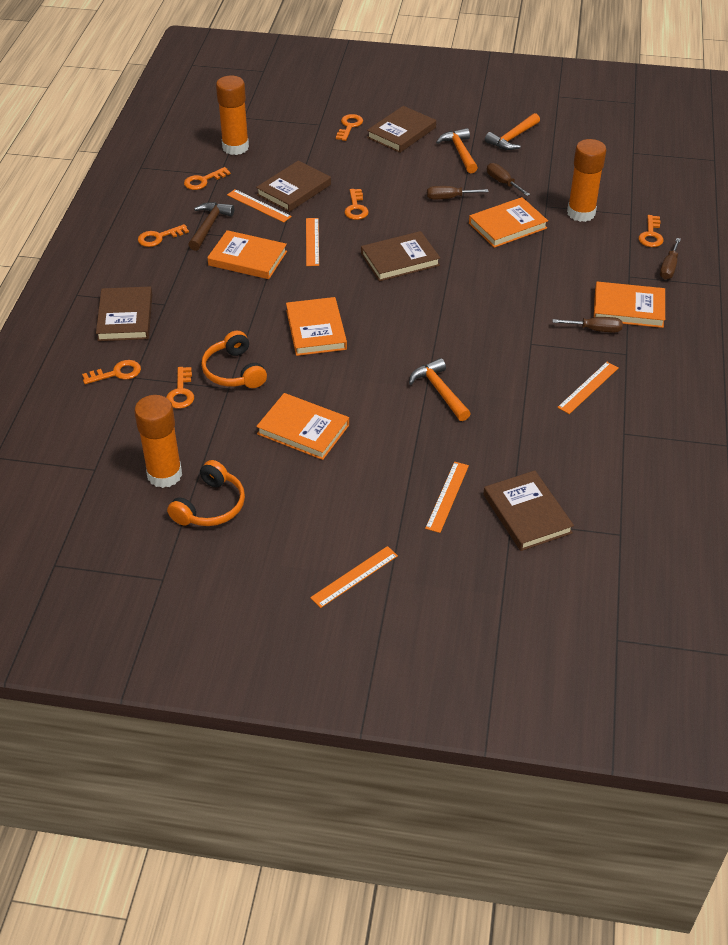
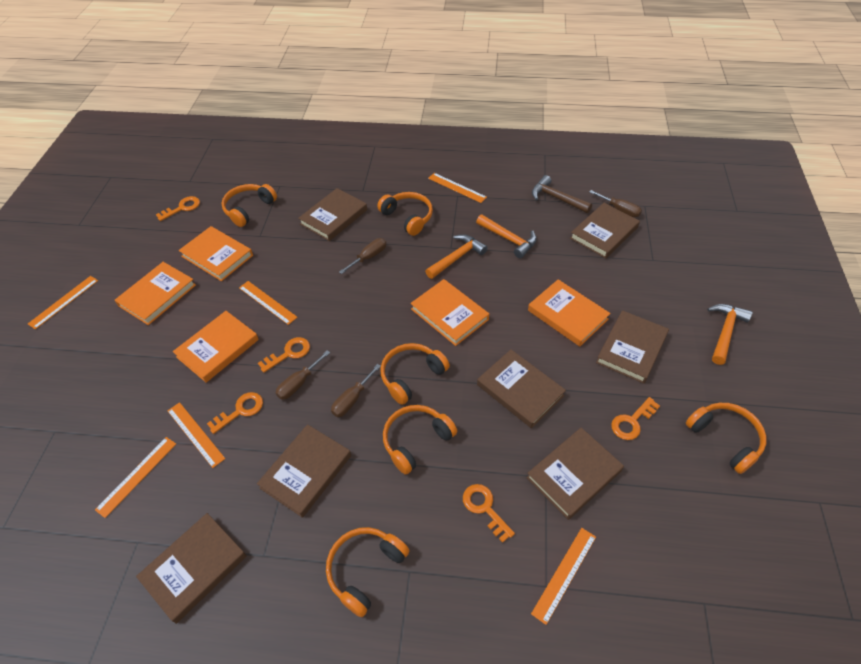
brown book: [96,287,152,341] [256,161,331,212] [361,231,440,281] [367,106,436,153] [483,470,574,551] = 5 -> [136,513,247,624] [257,424,351,518] [298,188,367,241] [477,349,566,428] [526,428,624,520] [570,203,640,259] [596,310,669,384] = 7
orange glue stick: [134,395,182,488] [216,76,249,155] [567,139,606,222] = 3 -> none = 0
orange headphones: [167,460,245,526] [201,331,267,388] = 2 -> [221,184,277,227] [326,527,410,617] [377,192,433,236] [380,343,450,405] [383,405,457,475] [686,403,766,474] = 6
orange key: [82,360,141,384] [138,224,189,247] [166,367,194,409] [184,167,231,190] [336,114,363,141] [344,189,369,220] [639,215,663,247] = 7 -> [156,196,200,221] [207,392,263,434] [258,337,310,373] [463,484,515,543] [611,397,660,440] = 5
orange ruler: [227,189,292,223] [306,218,319,266] [310,546,398,608] [425,462,469,533] [557,362,618,414] = 5 -> [28,276,98,329] [95,437,176,518] [167,402,225,468] [239,281,298,325] [428,173,487,203] [531,528,596,625] = 6

